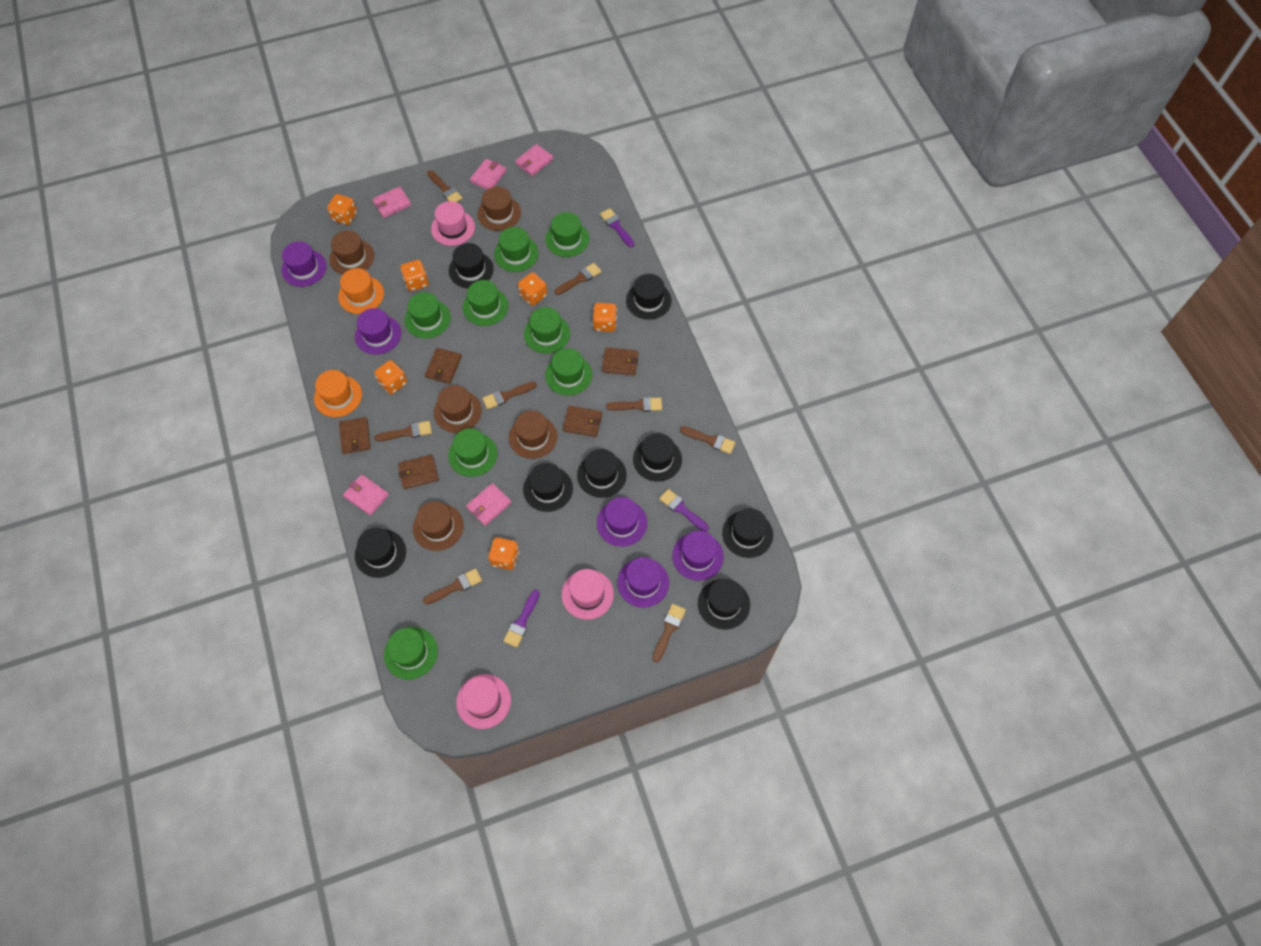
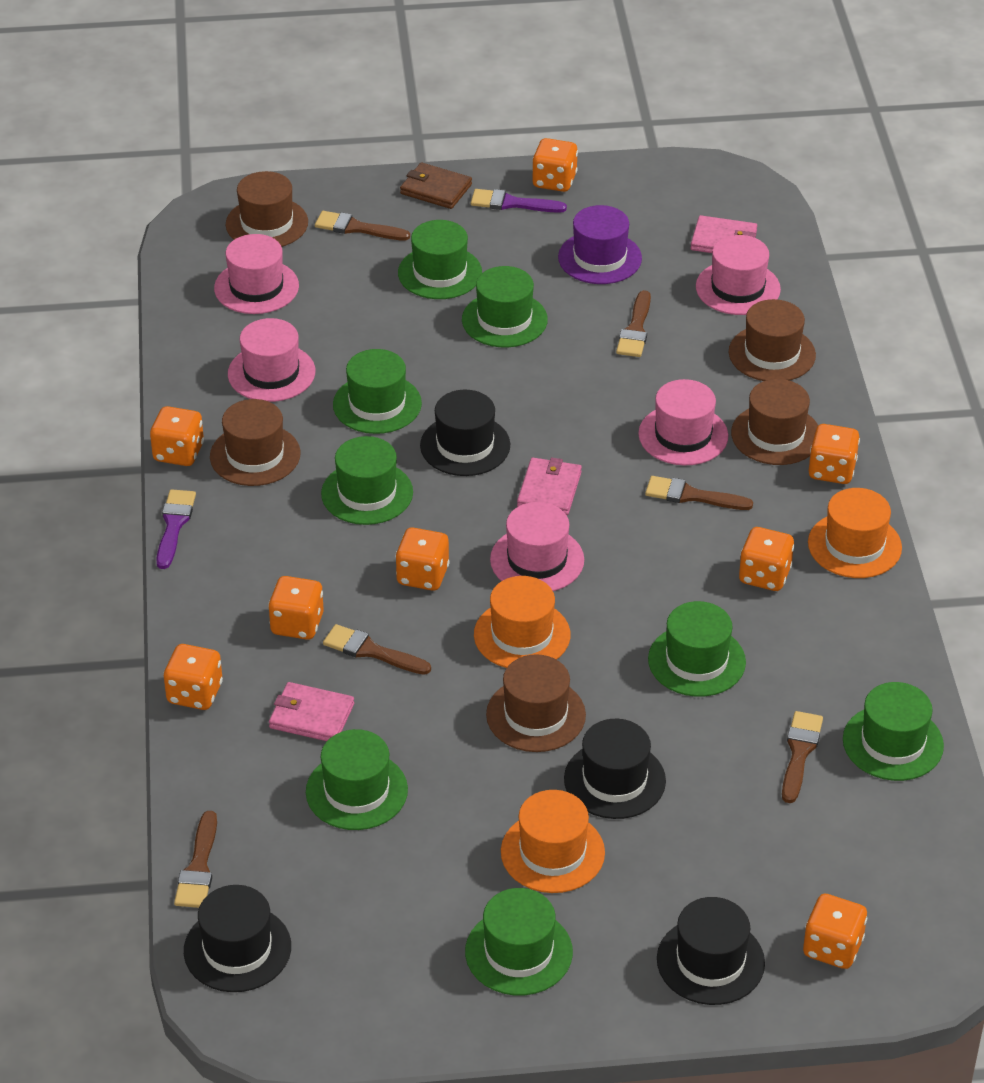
black hat: [355,528,406,578] [449,243,494,288] [523,463,573,512] [577,449,627,498] [626,274,672,320] [633,433,682,482] [698,579,750,630] [722,508,773,558] = 8 -> [184,885,291,992] [420,390,510,476] [564,719,666,819] [657,897,765,1005] = 4
brown brush: [374,421,432,441] [423,568,482,605] [427,170,463,202] [482,381,537,409] [554,263,601,295] [606,397,662,412] [653,604,686,662] [680,427,735,454] = 8 -> [174,811,217,908] [315,211,410,241] [323,624,431,675] [616,290,651,357] [645,476,753,510] [782,711,823,803] = 6
brown wallet: [339,417,370,454] [398,455,439,489] [425,348,462,384] [563,406,602,437] [602,347,638,376] = 5 -> [400,162,472,209] = 1
orange dice: [327,194,357,225] [374,360,407,394] [400,260,429,291] [488,537,519,570] [518,272,547,306] [593,303,617,332] = 6 -> [150,406,204,466] [164,644,223,710] [268,576,324,640] [395,528,450,591] [532,138,578,192] [739,527,794,591] [803,894,867,969] [808,424,860,484] = 8
orange hat: [314,370,362,417] [338,268,384,314] = 2 -> [474,576,570,668] [501,790,605,893] [808,488,902,578] = 3
pink hat: [431,201,475,246] [456,674,511,729] [562,569,614,620] = 3 -> [214,234,299,314] [228,318,315,402] [490,502,584,591] [638,379,728,466] [696,235,781,315] = 5
pink wallet: [343,474,389,516] [372,186,411,218] [466,483,512,526] [470,159,507,190] [515,144,553,176] = 5 -> [269,682,354,741] [517,457,582,515] [690,215,757,253] = 3
purple brush: [504,590,540,647] [600,208,634,247] [659,489,709,532] = 3 -> [156,489,196,569] [471,189,567,213] = 2
purple hat: [281,241,327,287] [355,308,401,355] [597,497,647,547] [617,557,669,608] [672,531,724,581] = 5 -> [558,205,642,284] = 1

